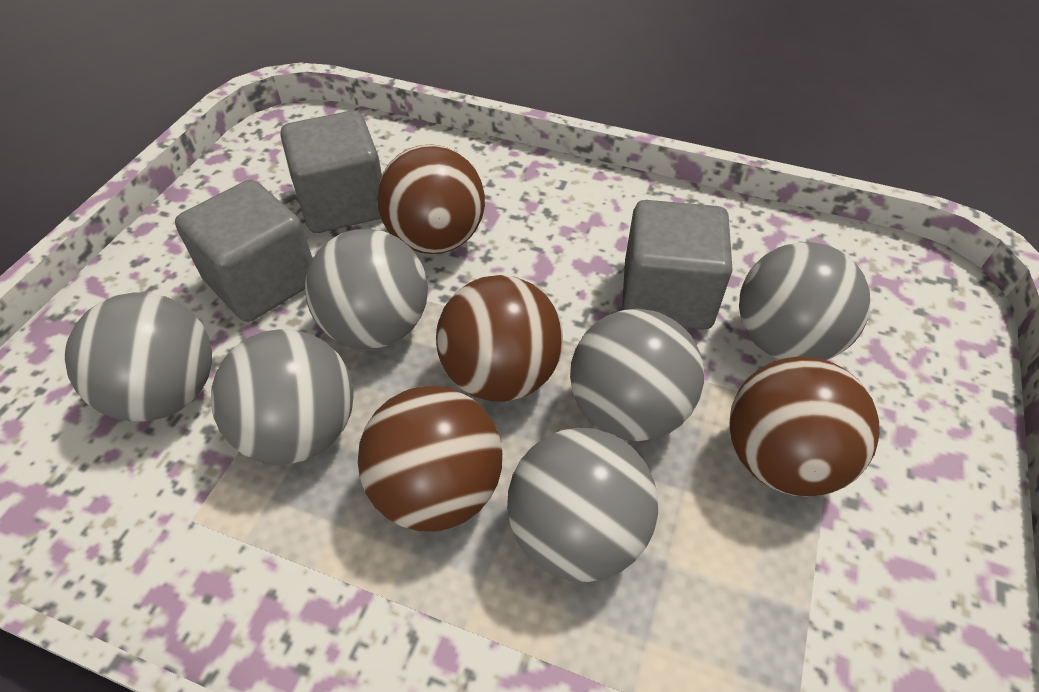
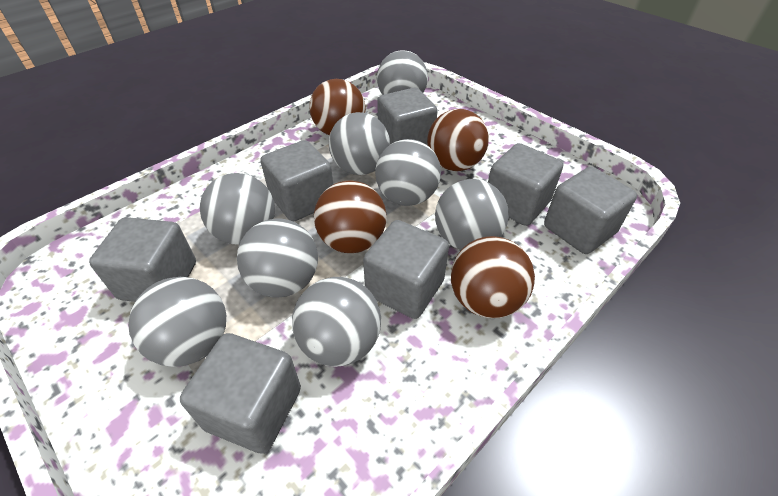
grey ball: [65,292,212,421] [211,329,354,464] [305,229,428,349] [507,428,658,582] [570,309,704,441] [739,242,871,360] = 6 -> [128,277,226,367] [200,173,275,245] [237,218,318,298] [292,277,381,367] [329,112,390,175] [375,139,441,206] [377,50,428,95] [435,179,509,250] = 8
grey cube: [175,180,313,322] [281,110,382,233] [622,200,733,330] = 3 -> [89,217,196,302] [180,333,301,454] [260,140,333,222] [363,220,449,319] [377,88,437,145] [488,143,563,226] [544,167,637,254] = 7

